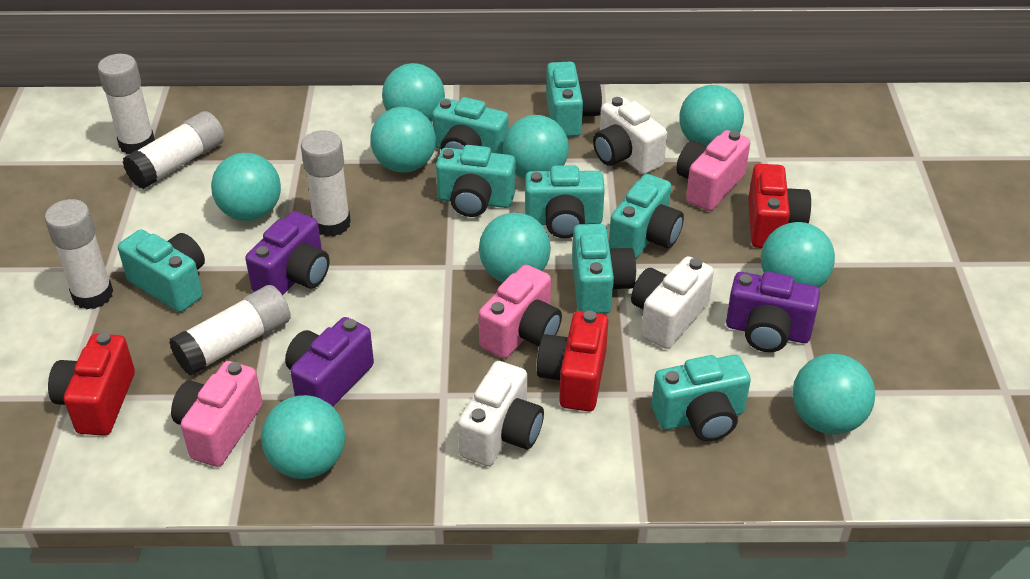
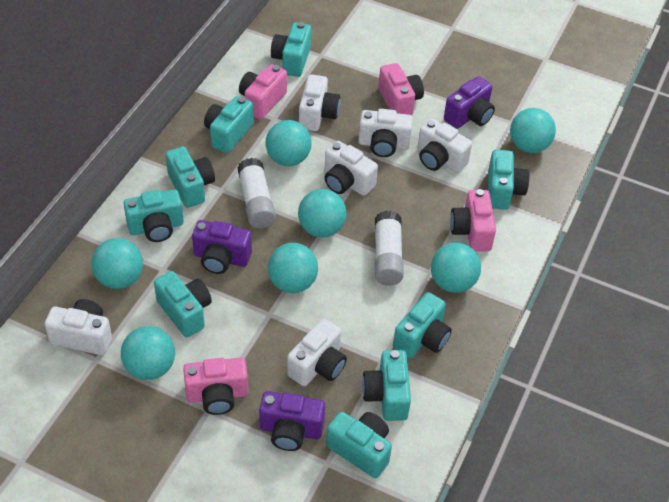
pink camera: [171,361,263,467] [479,265,562,358] [676,130,750,211] = 3 -> [183,358,248,415] [239,64,287,120] [378,63,424,116] [450,189,496,251] = 4
red camera: [48,333,135,436] [537,311,608,412] [748,164,811,248] = 3 -> none = 0
turquoise ball: [211,153,281,221] [261,395,345,479] [370,107,436,173] [382,63,445,122] [479,213,551,282] [503,115,569,179] [679,85,744,146] [761,222,835,288] [792,354,875,434] = 9 -> [92,238,143,289] [121,326,175,380] [266,120,312,166] [268,243,318,293] [298,189,346,238] [431,243,481,293] [510,108,556,153] = 7
turquoise camera: [118,229,205,312] [432,97,509,154] [436,145,516,217] [525,166,605,238] [546,62,602,137] [572,224,636,314] [609,174,684,259] [652,355,751,441] = 8 -> [123,189,184,242] [154,271,212,337] [166,147,215,208] [204,96,254,153] [271,22,311,77] [326,412,392,478] [362,350,411,421] [393,292,452,358] [488,149,529,210] = 9
white camera: [458,361,544,466] [593,97,667,174] [631,256,714,349] = 3 -> [44,299,112,355] [287,319,347,386] [299,74,340,131] [324,141,378,196] [358,109,413,157] [418,119,472,173] = 6
white glue stick: [45,199,113,309] [98,54,155,154] [123,111,225,189] [169,285,291,375] [301,130,351,237] = 5 -> [237,158,276,228] [375,211,404,286] = 2

